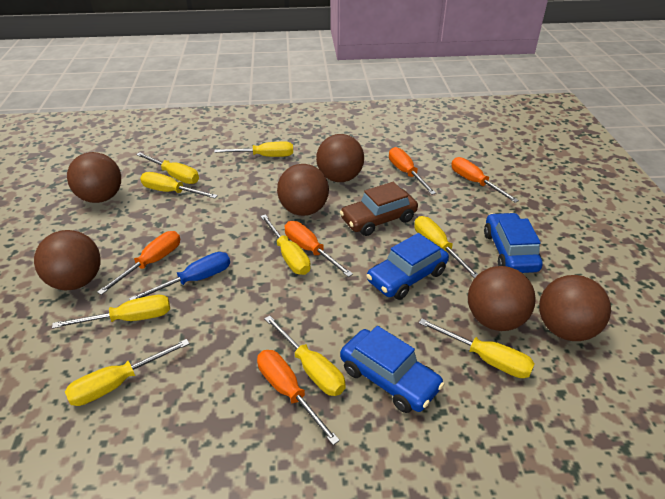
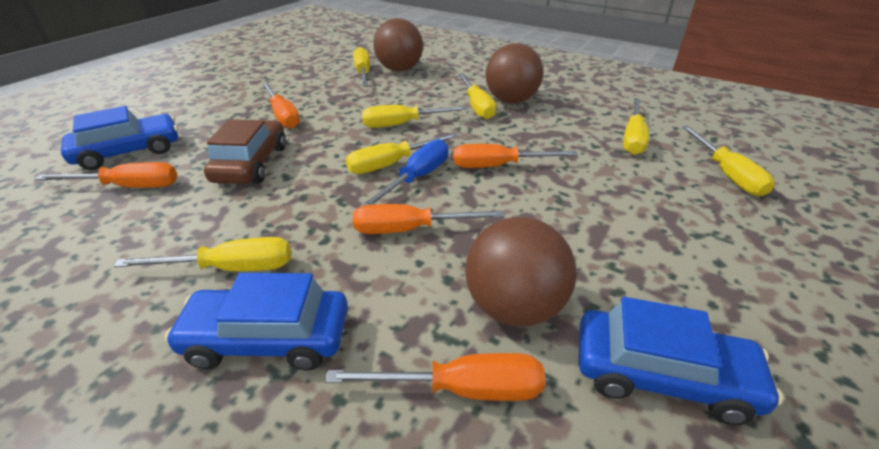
brown ball: [34,230,100,290] [67,152,121,203] [277,164,329,216] [316,134,364,182] [468,266,536,331] [539,275,611,341] = 6 -> [373,18,423,72] [465,217,577,326] [486,43,543,103] = 3
yellow screwdriver: [52,295,170,329] [65,339,190,406] [136,152,199,184] [140,172,218,198] [214,142,293,157] [260,214,311,275] [264,315,346,396] [414,216,478,279] [419,319,535,378] = 9 -> [113,237,291,271] [346,132,459,174] [353,47,370,86] [362,105,468,128] [458,73,496,119] [623,99,649,155] [681,126,775,196] = 7

